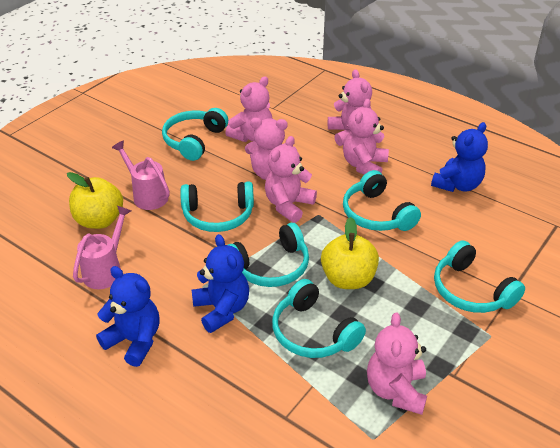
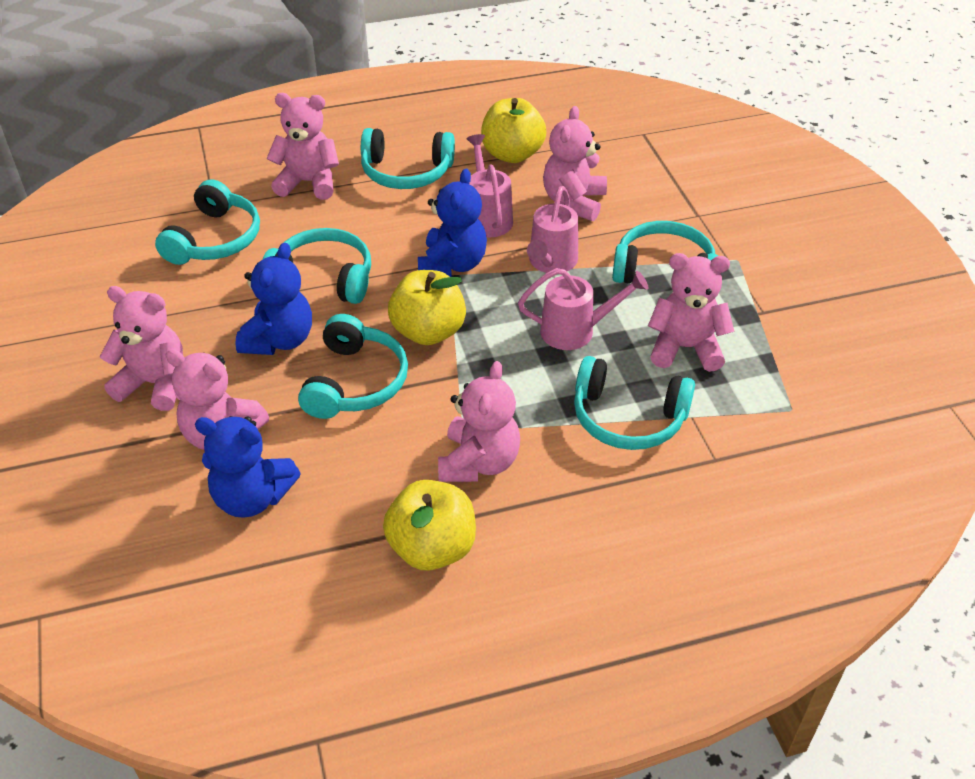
pink watering can: [73,206,131,289] [112,141,170,210] = 2 -> [466,134,513,238] [518,268,648,350] [527,186,578,273] = 3
yellow apple: [67,172,123,229] [321,217,379,289] = 2 -> [383,480,476,570] [388,270,466,345] [481,98,546,163] = 3

